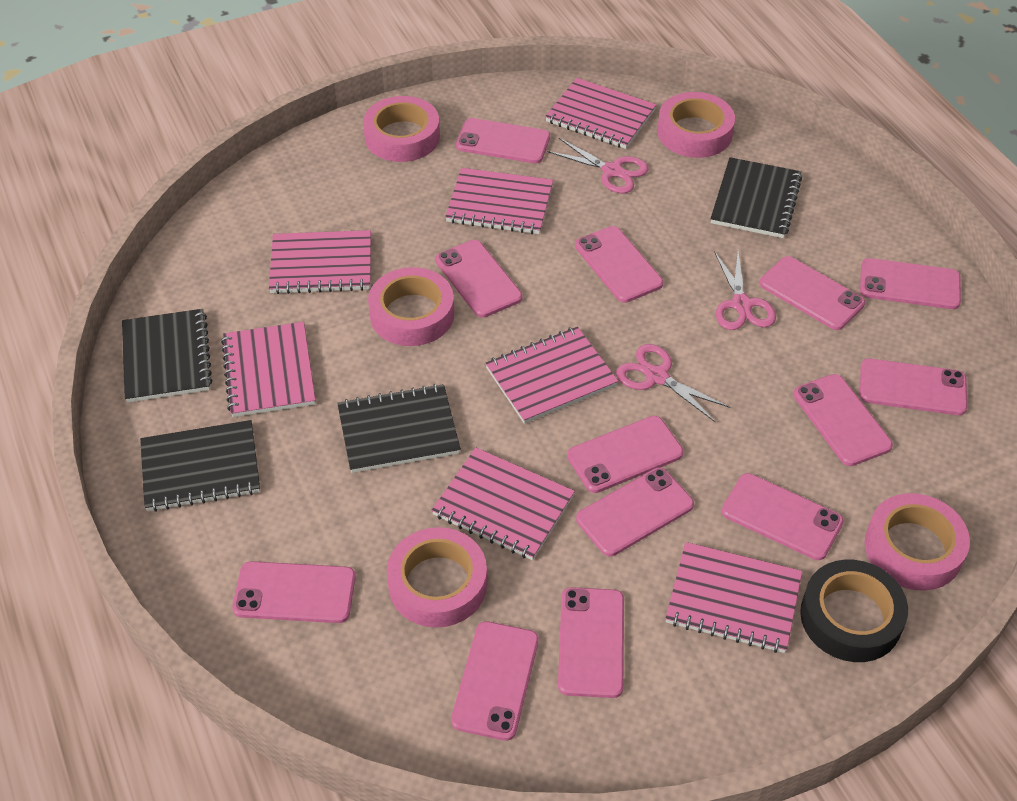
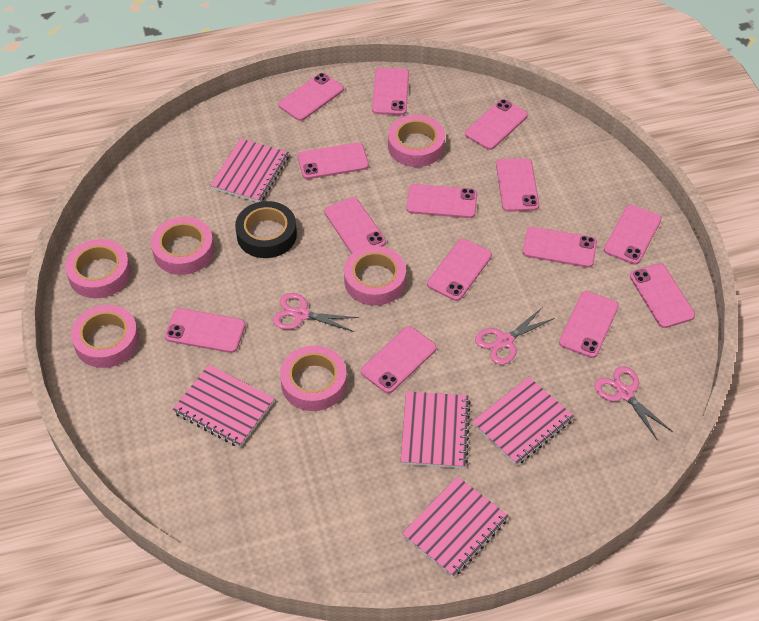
black notebook: [122,309,212,403] [140,420,260,512] [337,384,461,473] [710,157,802,238] = 4 -> none = 0
pink notebook: [221,322,315,417] [269,230,371,294] [432,448,575,560] [445,168,553,234] [485,326,618,424] [545,78,656,149] [665,542,802,653] = 7 -> [172,365,275,447] [210,138,289,202] [400,391,471,469] [402,476,509,577] [472,377,574,466] = 5
pink phone: [232,561,356,623] [435,240,522,318] [451,621,539,741] [456,118,550,163] [558,587,624,698] [567,416,683,493] [575,226,663,303] [576,468,694,556] [722,473,844,560] [760,256,865,330] [793,374,893,466] [860,258,961,309] [860,358,967,415] = 13 -> [165,308,245,353] [278,73,344,121] [298,142,369,179] [324,197,386,254] [361,326,437,393] [372,68,409,115] [406,184,477,218] [427,239,492,301] [465,99,528,150] [496,158,539,212] [522,227,597,268] [559,291,619,358] [604,205,662,265] [630,263,695,328] = 14
pink tape: [363,96,440,162] [368,267,454,346] [387,527,487,628] [658,92,735,158] [864,493,970,591] = 5 -> [65,239,131,298] [71,305,139,368] [151,217,214,275] [280,345,347,411] [344,246,406,306] [388,115,445,167] = 6

